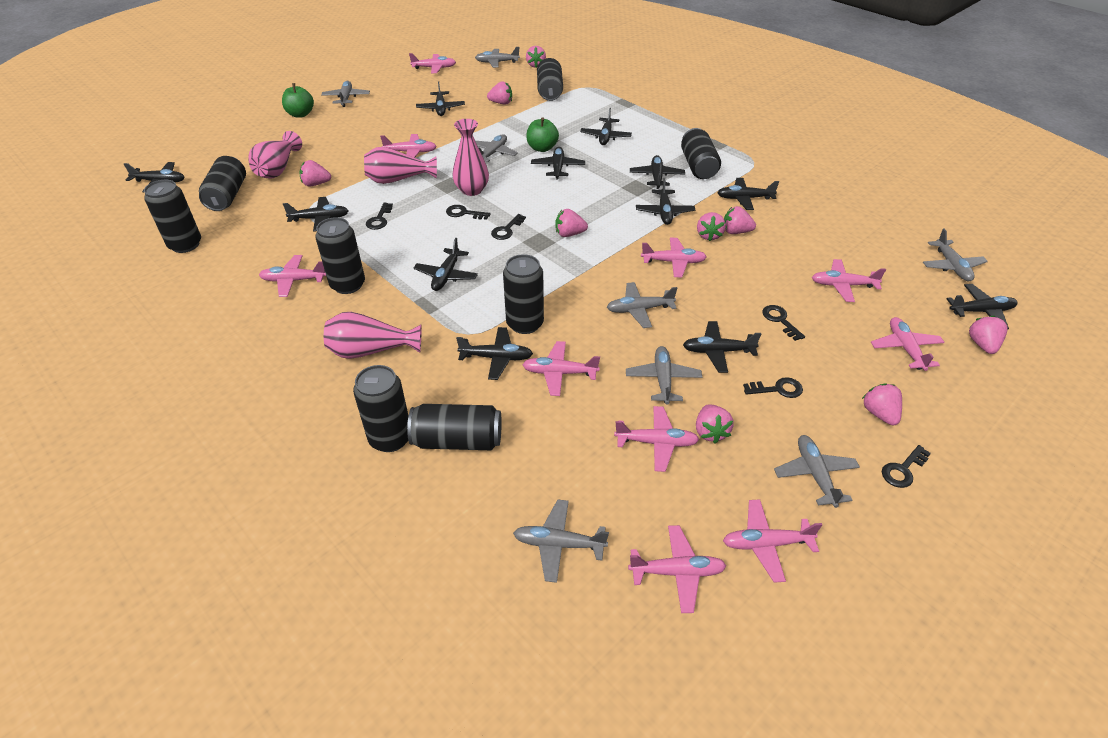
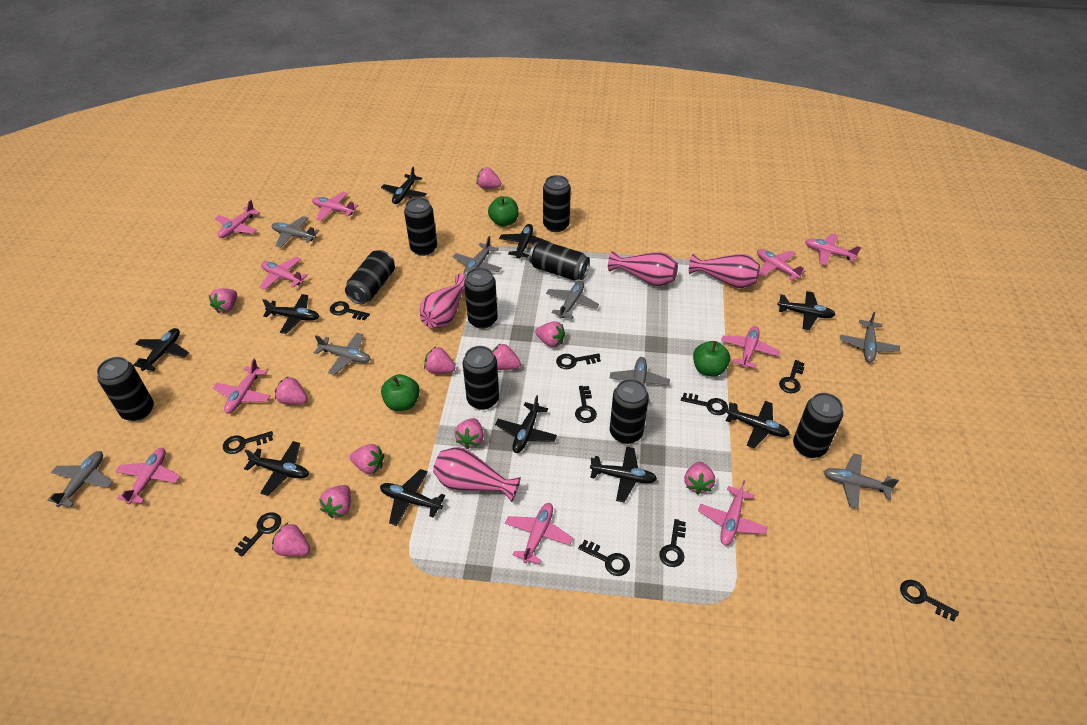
black can: [144,180,201,253] [199,156,246,211] [315,217,365,294] [353,365,409,452] [407,404,502,450] [503,254,544,334] [537,58,563,101] [681,128,721,179] = 8 -> [97,357,154,421] [345,250,395,304] [404,198,437,256] [463,346,499,410] [464,268,498,329] [529,240,590,280] [543,175,571,232] [610,379,649,444] [793,393,843,458] = 9
black key: [366,203,393,230] [446,205,491,220] [491,214,526,240] [743,377,803,398] [762,305,805,341] [882,445,931,488] = 6 -> [223,431,273,454] [234,512,281,556] [330,301,370,320] [556,353,601,369] [575,386,597,423] [578,540,630,576] [659,519,686,567] [681,393,728,415] [779,360,805,393] [900,580,959,622] = 10
black plane: [124,162,184,192] [283,197,349,232] [414,238,478,291] [416,81,465,116] [456,327,533,380] [531,147,585,180] [580,108,632,145] [630,155,685,189] [636,178,695,225] [683,321,761,373] [717,178,779,210] [947,284,1018,329] = 12 -> [133,328,189,371] [244,441,309,496] [262,294,319,334] [380,469,445,526] [381,167,427,204] [495,395,557,453] [499,224,549,258] [590,447,657,502] [726,401,790,448] [777,291,836,330] = 10
green apple: [282,83,314,118] [526,117,559,152] = 2 -> [381,374,420,411] [488,196,519,227] [693,341,730,376] = 3
pink strawberry: [299,160,331,186] [487,81,512,105] [526,46,546,68] [555,209,588,237] [696,404,734,443] [697,212,726,241] [724,206,756,234] [862,383,902,425] [969,315,1007,354] = 9 -> [209,288,237,313] [272,523,310,556] [275,376,308,405] [319,485,351,518] [350,444,384,474] [424,347,456,373] [455,418,484,449] [477,167,501,189] [493,343,521,370] [535,321,565,347] [684,461,715,494] = 11

